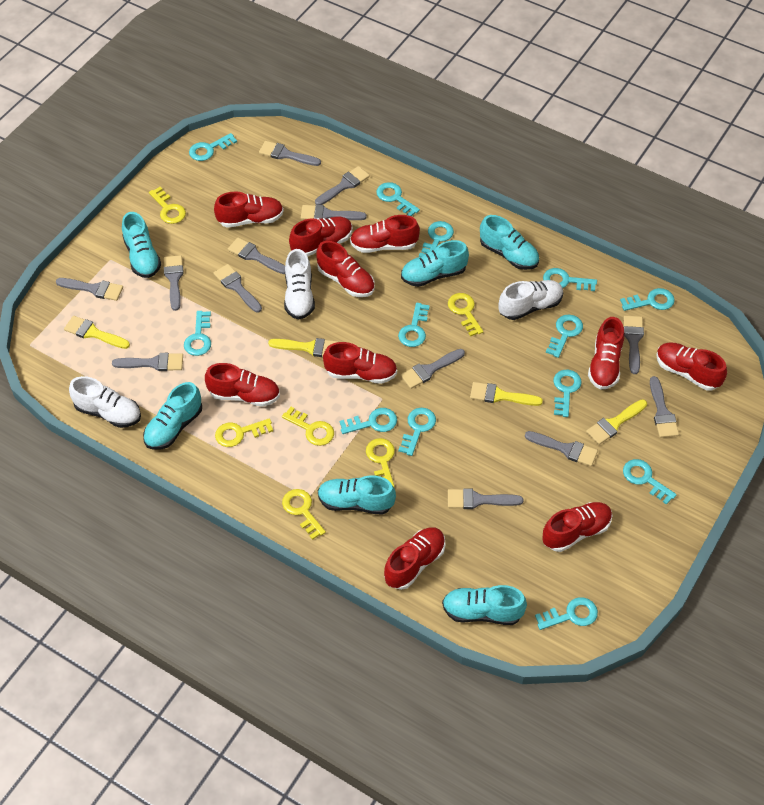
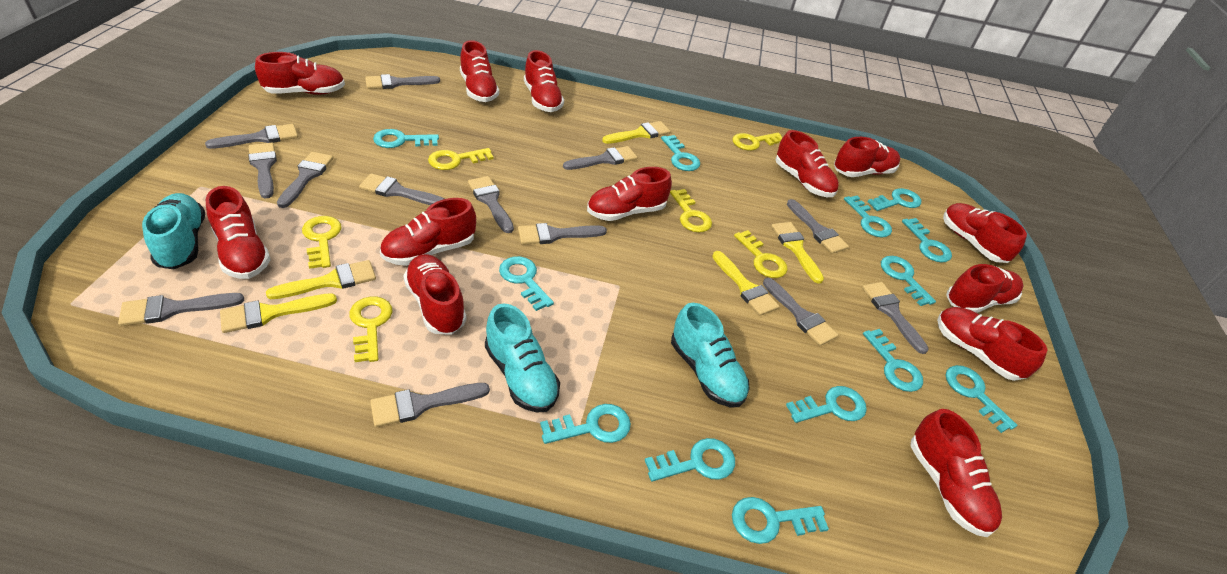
red shoe: [205,363,280,407] [214,191,284,228] [289,217,353,257] [316,241,375,297] [323,342,397,384] [350,215,420,253] [384,527,446,590] [542,502,612,552] [588,317,624,390] [656,343,727,390] = 10 -> [206,186,271,279] [255,52,345,95] [380,198,476,266] [403,254,467,335] [460,40,499,102] [524,50,564,112] [587,167,672,221] [775,130,839,197] [834,137,900,177] [910,409,1002,537] [937,307,1048,381] [943,203,1027,263] [946,264,1023,313] = 13
turquoise shoe: [122,212,161,278] [143,382,202,450] [318,475,396,515] [401,240,469,287] [442,585,527,625] [480,215,539,270] = 6 -> [142,193,205,269] [485,303,560,413] [671,303,750,407] = 3
white shoe: [69,376,141,428] [284,249,315,319] [499,280,563,320] = 3 -> none = 0
yellow brush: [64,316,130,349] [268,338,338,357] [470,382,543,406] [586,399,647,445] = 4 -> [220,293,337,333] [266,260,376,299] [602,121,671,144] [712,251,779,316] [771,222,824,284] = 5

